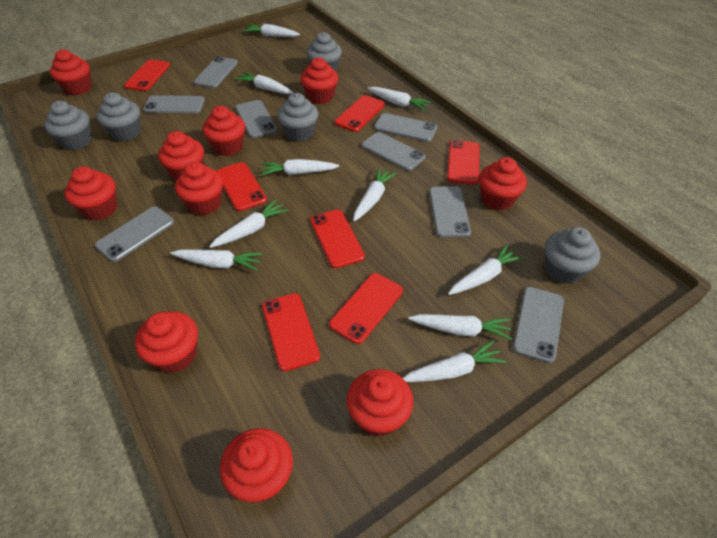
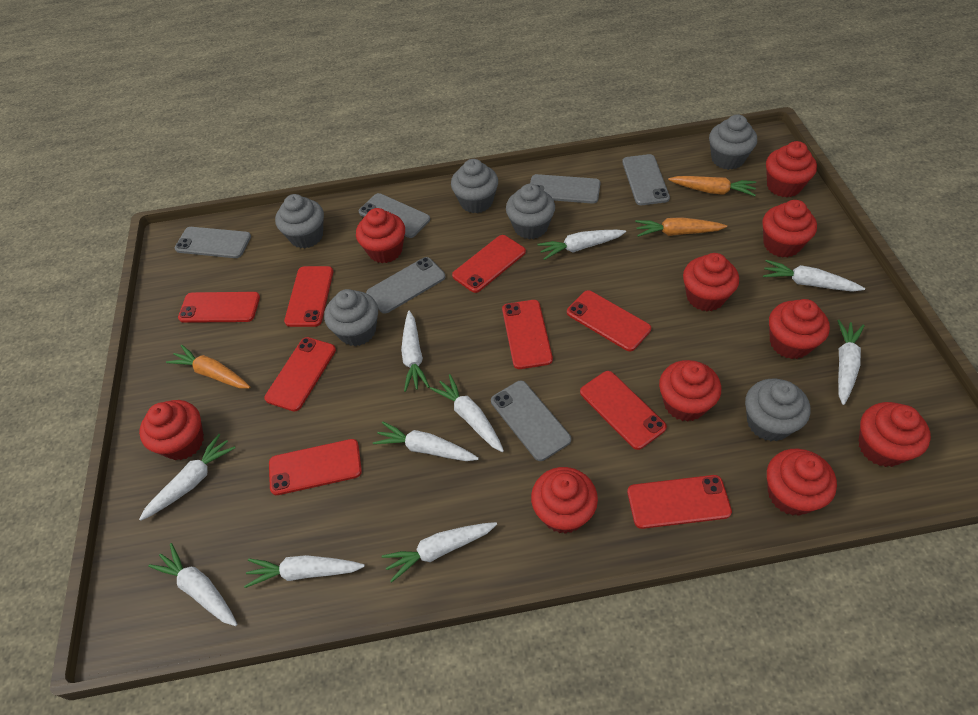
grey cupcake: [44,101,92,150] [97,92,141,141] [277,93,318,142] [306,32,342,72] [545,227,600,284] = 5 -> [275,194,324,248] [324,289,378,346] [451,159,498,213] [506,184,555,239] [709,114,757,170] [745,379,810,441] = 6
grey phone: [95,207,174,262] [143,95,205,114] [194,56,238,88] [236,100,277,138] [362,132,426,171] [374,113,437,142] [429,186,471,238] [512,287,564,363] = 8 -> [175,227,251,258] [359,193,430,238] [366,257,445,314] [491,381,571,461] [530,174,601,204] [622,154,670,205] = 6
orange carrot: none = 0 -> [166,345,250,389] [635,217,727,237] [668,176,756,196] = 3
red phone: [124,60,170,91] [217,162,267,211] [262,293,320,371] [310,210,365,268] [329,273,403,344] [335,95,385,132] [447,140,480,185] = 7 -> [178,292,260,323] [264,337,336,412] [269,439,362,495] [284,266,333,327] [452,235,526,293] [502,300,553,369] [567,290,651,351] [580,371,667,450] [627,475,732,529] = 9

